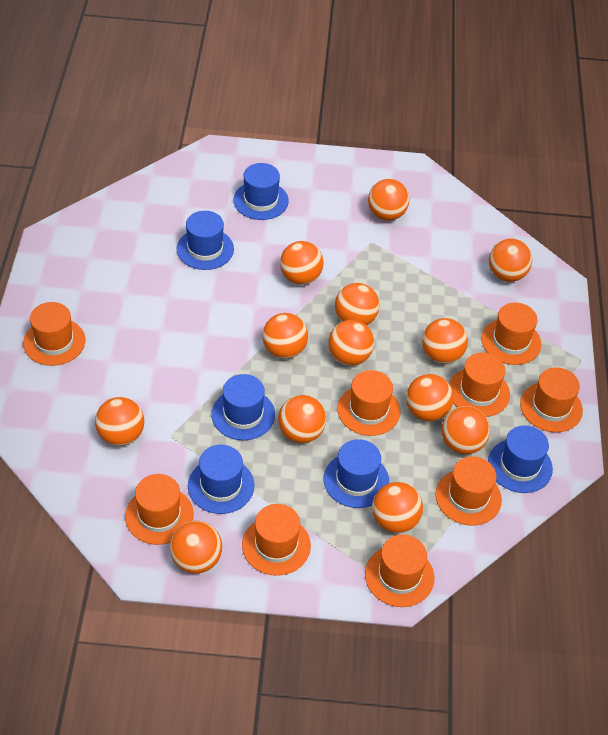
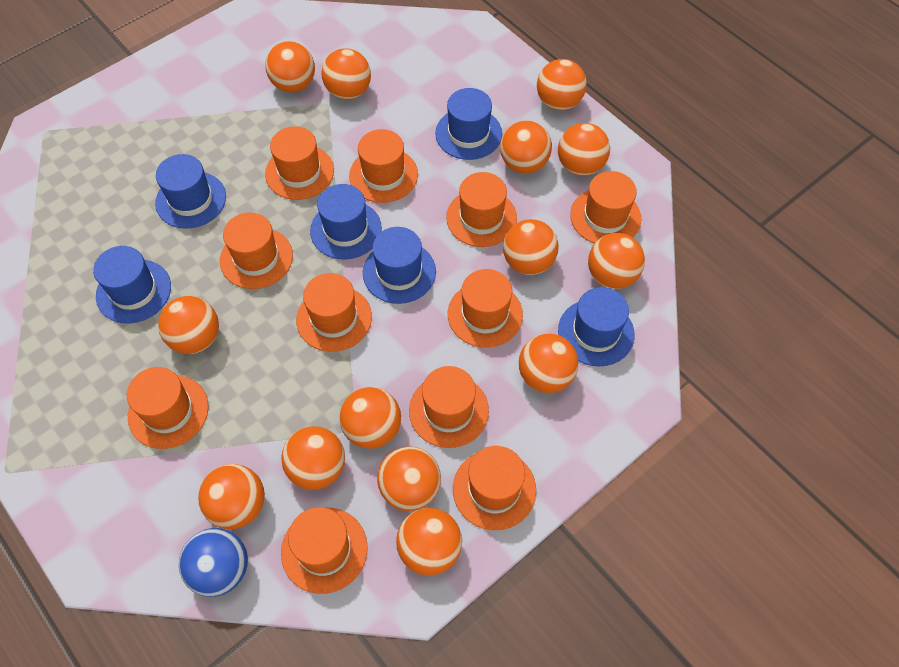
blue ball: none = 0 -> [179,528,248,597] = 1
orange ball: [95,397,144,446] [170,521,222,573] [262,313,308,359] [278,395,326,443] [280,241,324,285] [328,320,374,366] [335,283,379,325] [368,179,409,221] [372,482,423,533] [406,374,454,421] [422,318,468,364] [441,406,490,454] [489,239,532,282] = 13 -> [158,296,219,354] [198,464,265,529] [265,41,315,92] [281,426,345,490] [321,48,371,100] [339,387,401,449] [377,447,441,511] [396,508,462,576] [500,121,552,173] [503,219,559,275] [519,334,579,393] [537,59,587,110] [558,123,610,176] [588,233,645,289] = 14
orange hat: [23,302,85,366] [125,474,193,545] [242,504,311,576] [337,370,400,436] [365,534,434,607] [436,456,502,525] [449,352,510,417] [481,303,541,365] [520,367,583,432] = 9 -> [127,367,209,449] [220,213,293,289] [265,126,334,200] [281,507,368,594] [296,273,372,352] [349,129,418,203] [409,366,489,448] [446,172,517,247] [448,269,523,348] [453,446,536,530] [570,171,641,244] = 11

